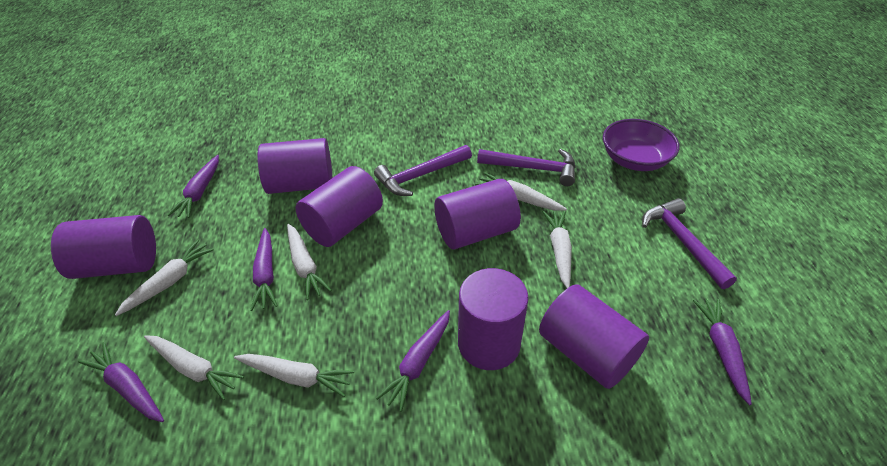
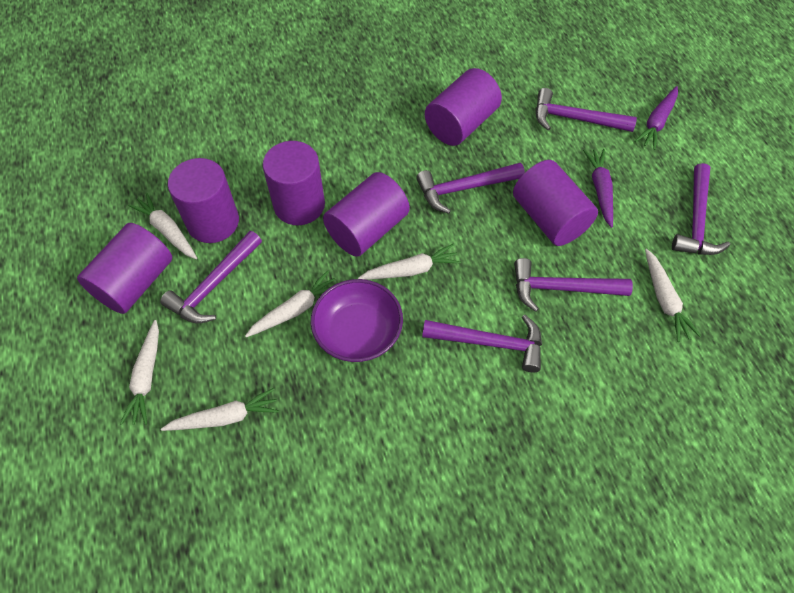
purple carrot: [78,342,164,422] [168,155,219,218] [250,228,278,311] [376,310,450,412] [693,299,752,405] = 5 -> [583,149,613,228] [635,86,678,150] = 2
purple hammer: [374,145,472,196] [477,149,575,186] [642,198,737,289] = 3 -> [160,231,262,324] [416,163,525,214] [422,315,542,372] [514,258,633,312] [535,88,637,132] [672,163,730,255] = 6

